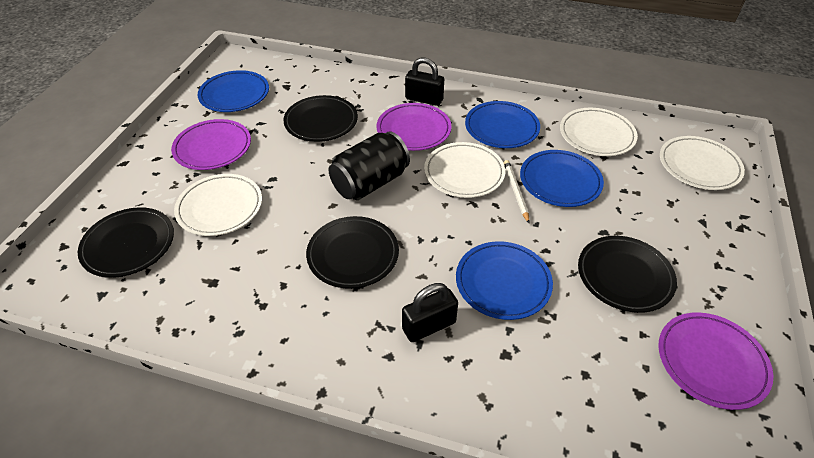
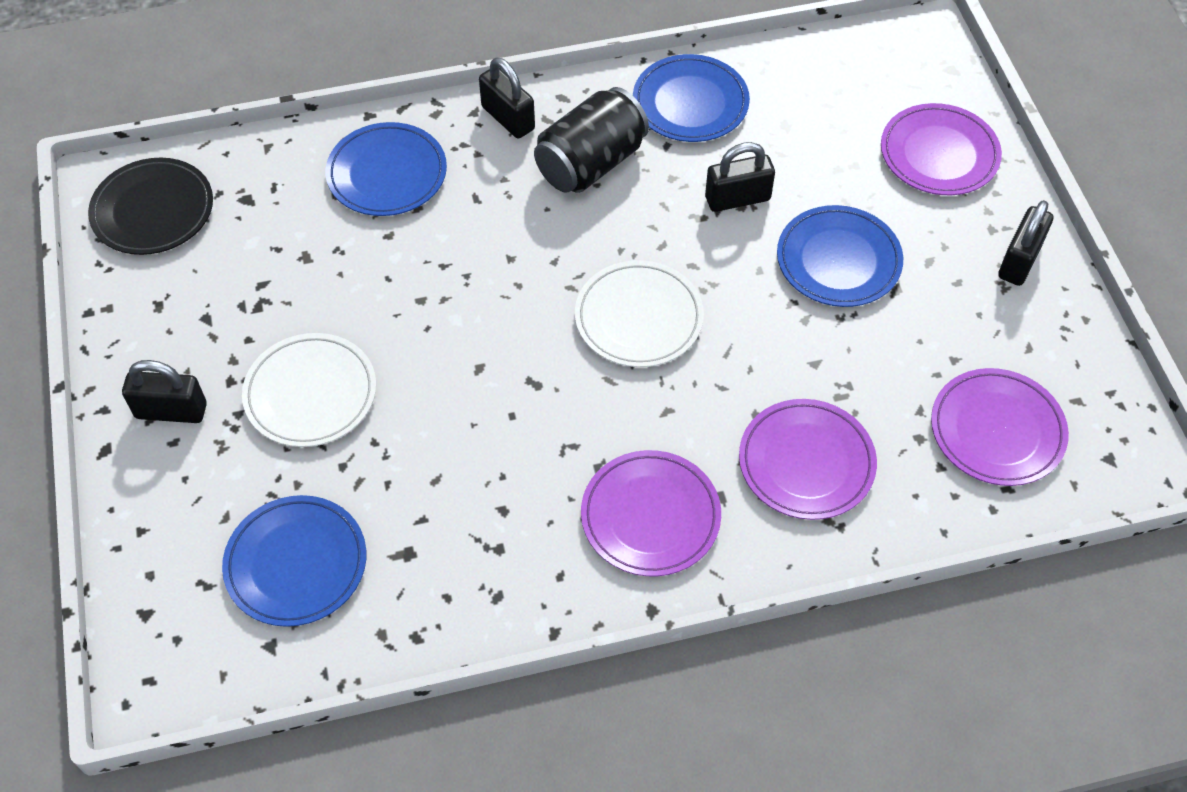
black padlock: [402,283,458,342] [405,58,444,106] = 2 -> [122,360,207,423] [479,58,535,138] [705,142,775,212] [998,200,1053,286] = 4
black plate: [78,207,174,278] [283,95,358,142] [306,216,399,289] [578,236,677,313] = 4 -> [88,157,213,255] = 1
purple plate: [171,119,251,170] [377,103,452,151] [659,313,773,410] = 3 -> [581,450,721,576] [739,399,877,520] [881,103,1002,195] [931,368,1069,486] = 4
white pencil: [504,160,529,223] = 1 -> none = 0
white plate: [174,174,262,236] [424,142,505,198] [560,108,638,156] [660,136,745,190] = 4 -> [242,333,376,447] [575,260,704,367] = 2

